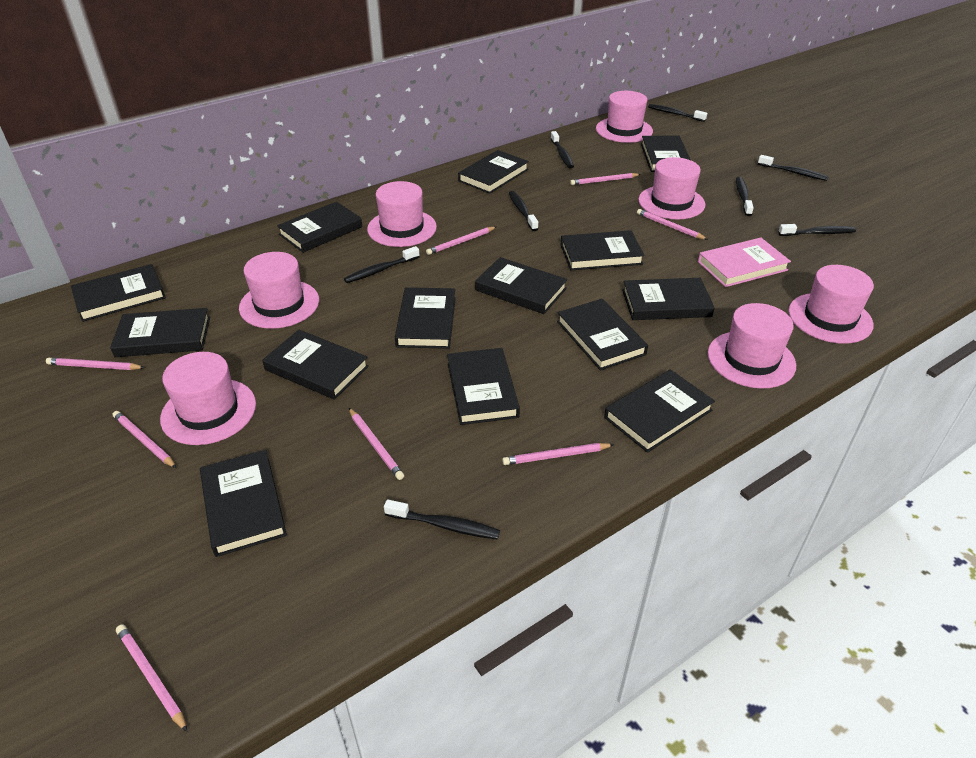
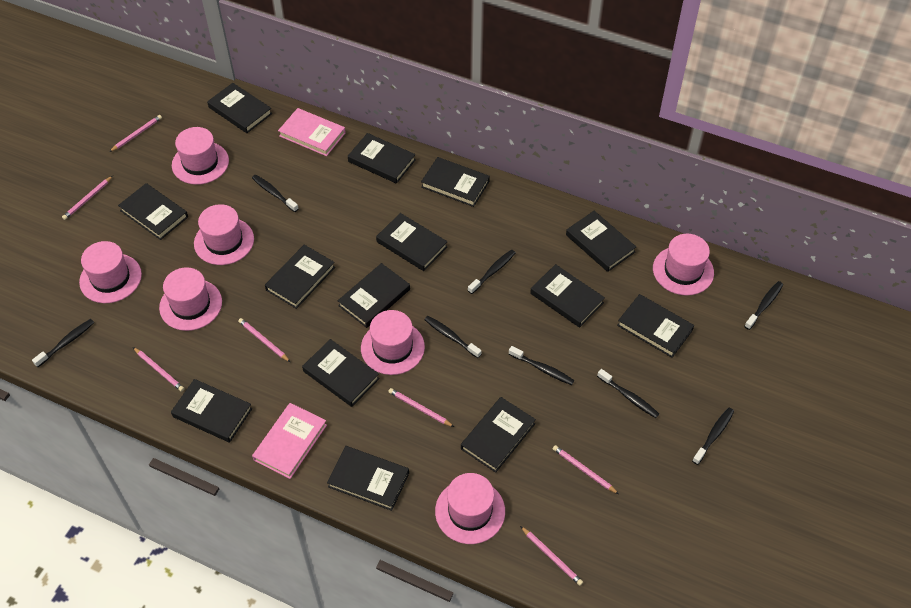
pink book: [698,238,791,287] = 1 -> [252,403,327,479] [278,108,346,156] = 2
pink pencil: [46,358,145,370] [113,411,176,468] [116,624,188,732] [349,408,404,480] [426,227,496,255] [502,443,614,465] [570,173,641,185] [637,209,708,240] = 8 -> [62,176,113,220] [109,115,162,152] [133,347,184,392] [238,318,290,362] [388,388,454,427] [520,526,583,586] [553,445,619,494] = 7

